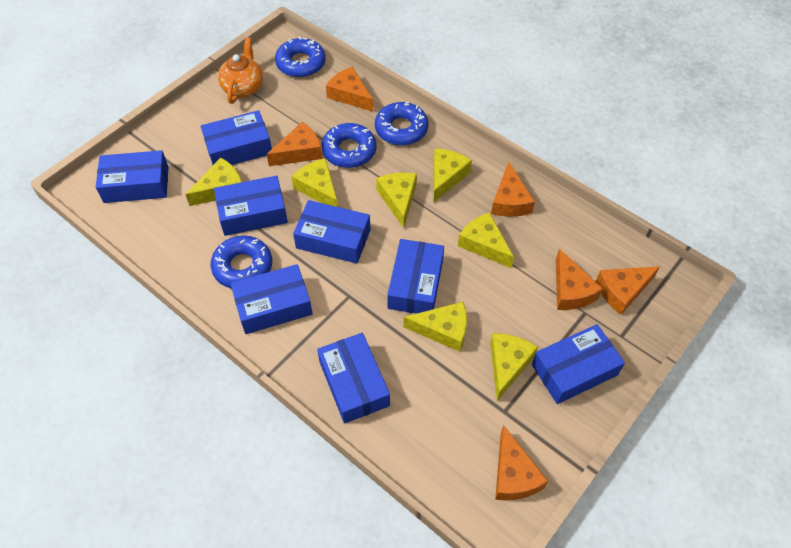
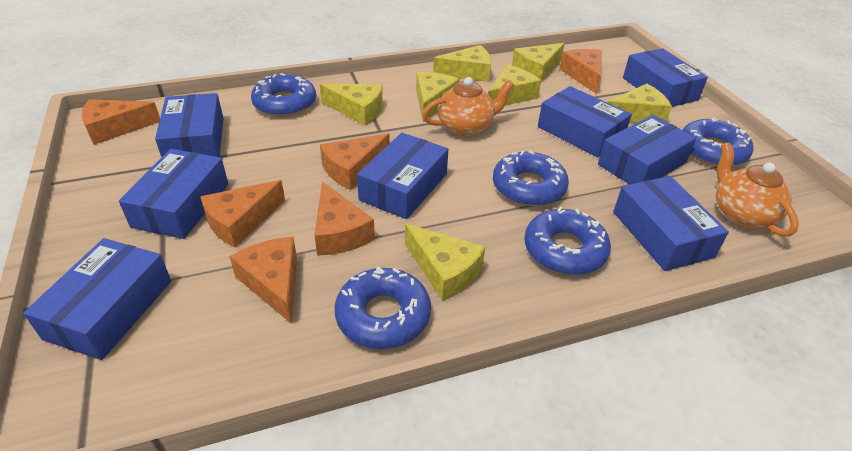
blue donut: [211,236,272,289] [275,37,326,77] [321,123,376,168] [375,101,428,145] = 4 -> [251,73,316,117] [335,267,431,349] [493,150,569,206] [524,207,611,275] [682,117,753,166] = 5
orange teapot: [218,37,263,104] = 1 -> [422,77,514,136] [716,142,799,237] = 2

